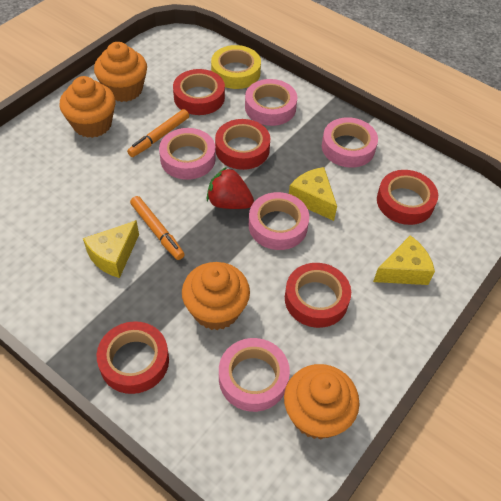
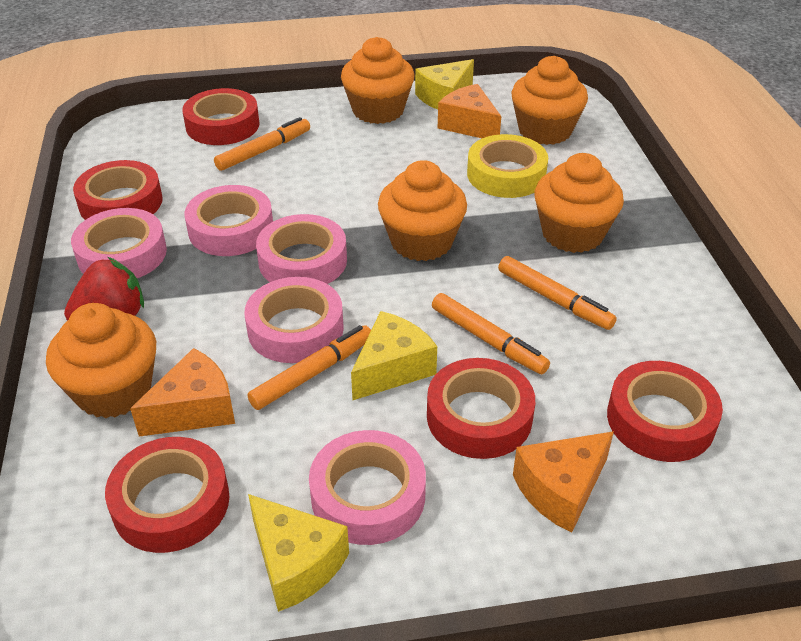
orange cheese: none = 0 -> [130,348,235,437] [438,84,501,138] [513,431,614,533] = 3
orange cupcake: [59,76,116,138] [94,42,147,102] [182,262,250,330] [284,364,359,439] = 4 -> [46,303,156,418] [341,37,414,124] [378,160,467,261] [511,56,588,145] [535,153,624,253] = 5
orange marker: [127,109,189,157] [130,196,185,260] = 2 -> [214,117,310,171] [247,325,371,410] [432,293,550,374] [498,256,617,330] = 4

